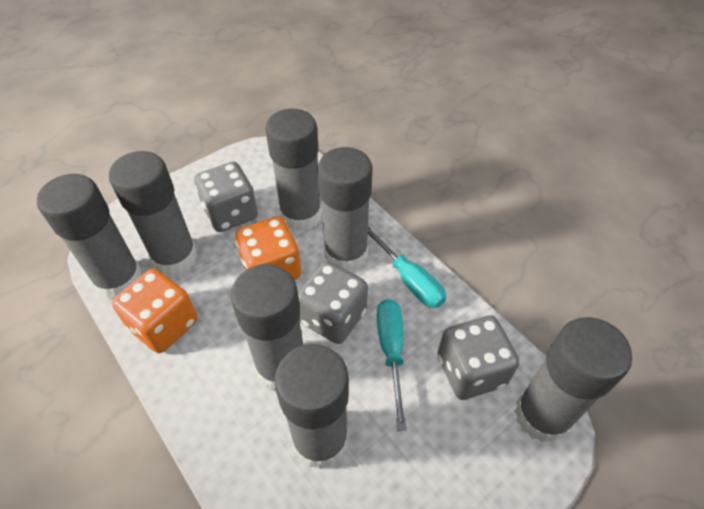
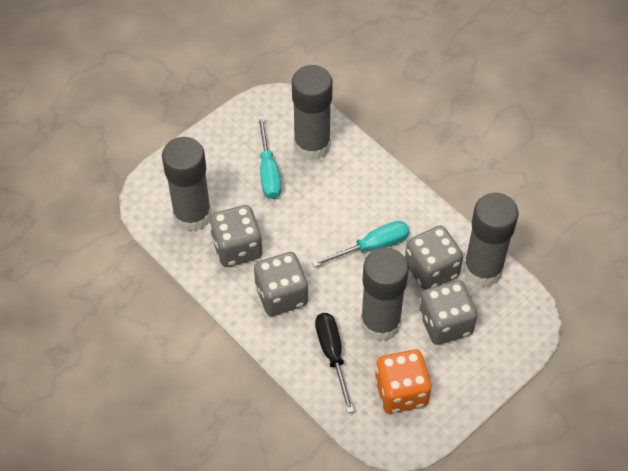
black screwdriver: none = 0 -> [315,313,354,413] = 1
grey dice: [194,162,258,232] [298,261,368,344] [437,316,520,400] = 3 -> [209,205,262,267] [254,252,308,316] [405,226,463,290] [419,280,477,345] = 4
grey glue stick: [37,174,142,299] [109,151,198,276] [230,264,303,390] [265,109,322,231] [274,344,349,469] [317,147,373,272] [515,317,632,443] = 7 -> [162,137,212,231] [292,65,333,160] [361,247,409,341] [463,193,518,287] = 4
orange dice: [112,269,198,353] [235,216,302,280] = 2 -> [375,349,432,414] = 1

